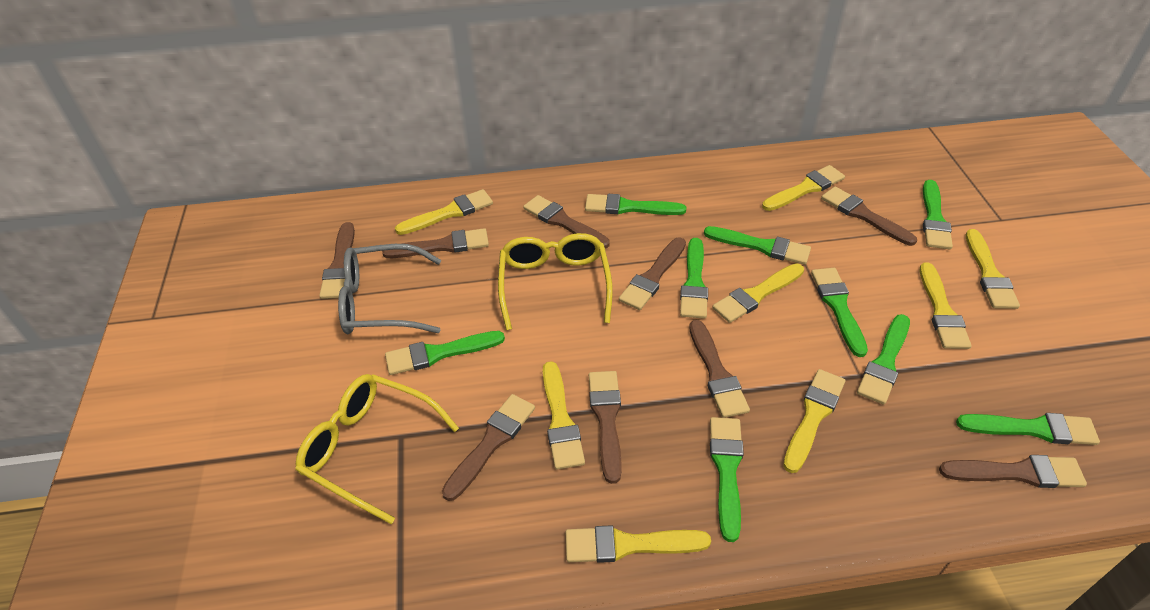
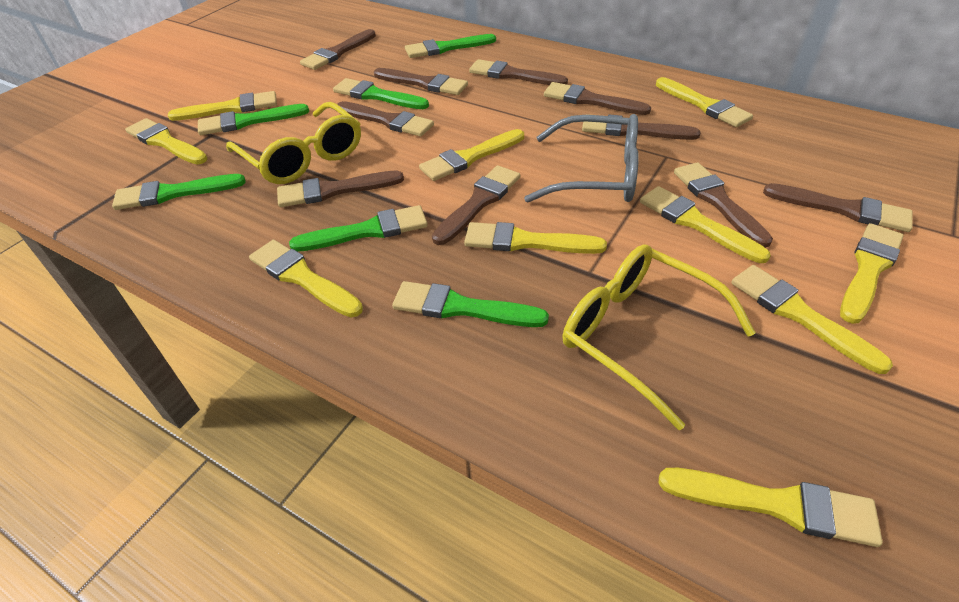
brown brush: [319,222,355,299] [382,228,489,258] [442,394,535,501] [523,195,610,248] [589,371,622,484] [619,237,686,310] [689,320,750,418] [821,187,917,246] [939,455,1087,488] = 9 -> [277,171,404,207] [300,29,376,70] [337,101,434,137] [374,68,468,95] [432,165,521,245] [469,59,568,85] [544,82,651,115] [582,114,700,140] [674,162,773,248] [763,183,913,232] = 10
green brush: [385,331,505,375] [585,194,686,215] [680,238,708,319] [704,226,811,265] [710,417,744,542] [811,268,868,357] [857,314,910,405] [923,180,953,249] [956,413,1100,445] = 9 -> [112,174,246,210] [198,104,309,135] [289,205,428,252] [333,78,429,109] [392,281,549,327] [405,34,496,58] = 6
yellow brush: [395,189,493,235] [543,361,585,470] [565,525,711,563] [712,264,804,323] [762,165,845,211] [783,369,845,473] [920,263,972,349] [966,229,1020,309] = 8 -> [125,118,208,164] [168,91,277,121] [249,240,363,317] [419,129,524,181] [464,222,607,254] [640,186,771,263] [656,77,753,127] [659,468,883,547] [731,265,893,374] [840,223,904,324] = 10

